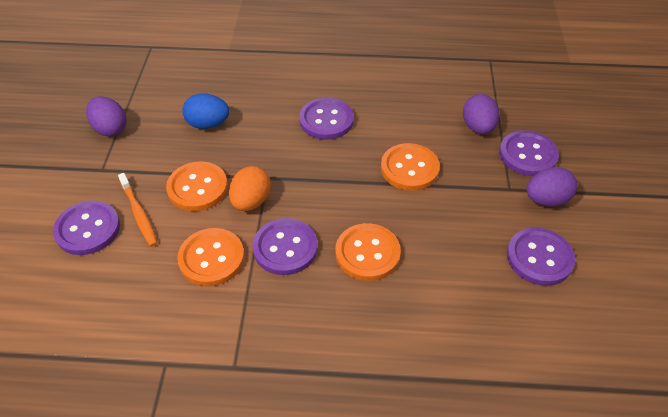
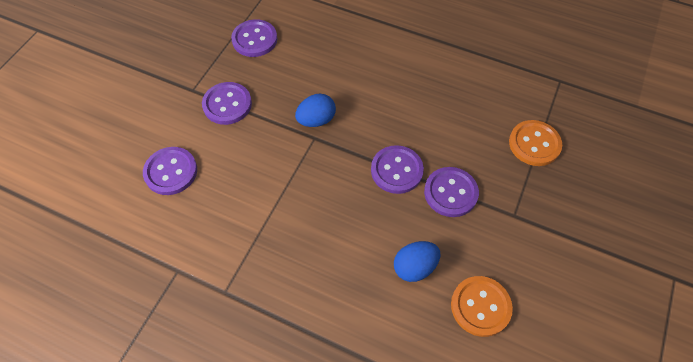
blue egg: [182,94,229,129] = 1 -> [295,93,336,127] [394,241,440,282] = 2
orange button: [166,161,228,211] [177,228,244,286] [336,223,401,281] [381,143,440,191] = 4 -> [451,276,513,337] [509,120,562,166] = 2
orange egg: [229,166,271,211] = 1 -> none = 0
orange toothbrush: [118,173,157,247] = 1 -> none = 0
purple egg: [86,96,126,137] [463,94,500,134] [527,167,577,207] = 3 -> none = 0

